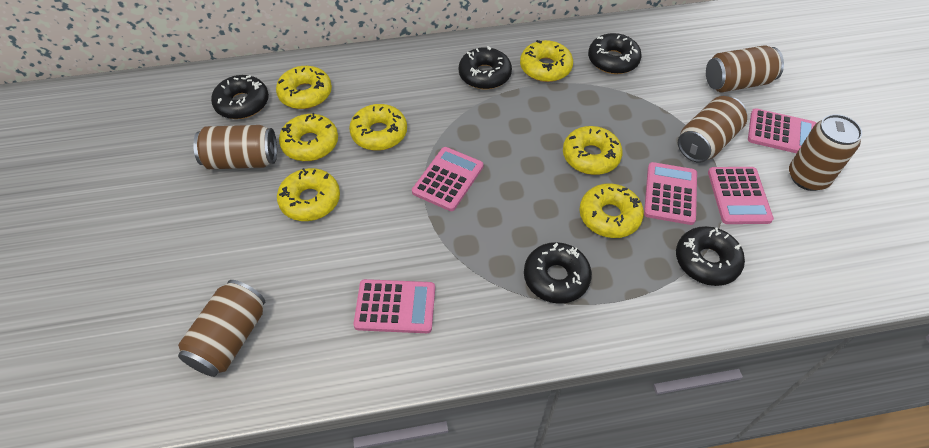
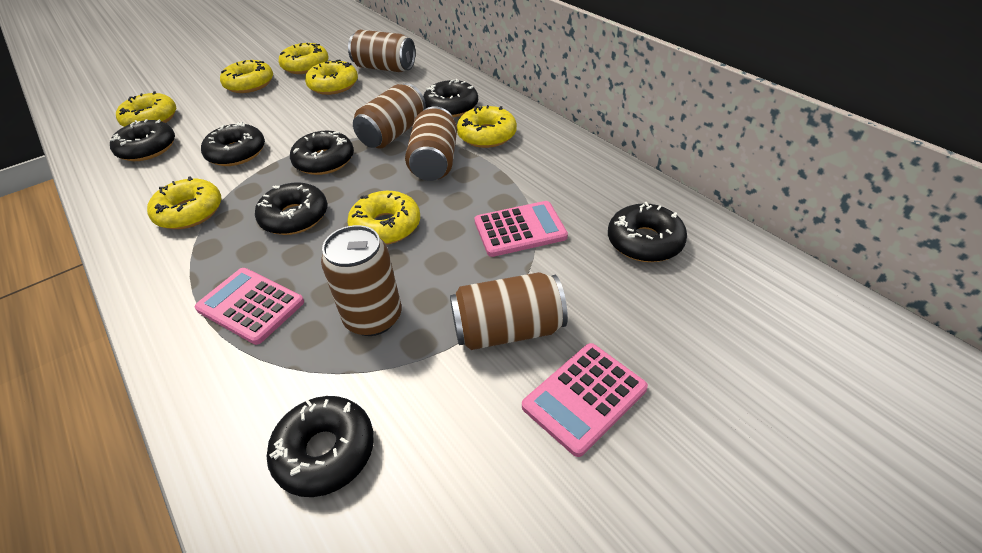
black donut: [211,75,269,119] [459,46,512,89] [524,242,592,304] [588,33,642,74] [676,226,745,286] = 5 -> [110,119,175,161] [201,122,265,166] [255,182,327,235] [267,396,374,497] [290,131,354,175] [423,79,478,117] [608,202,687,262] = 7
pink calculator: [353,279,435,333] [412,147,483,211] [644,162,697,225] [708,167,774,224] [748,108,816,153] = 5 -> [195,268,304,345] [474,201,568,257] [522,343,648,457] = 3

